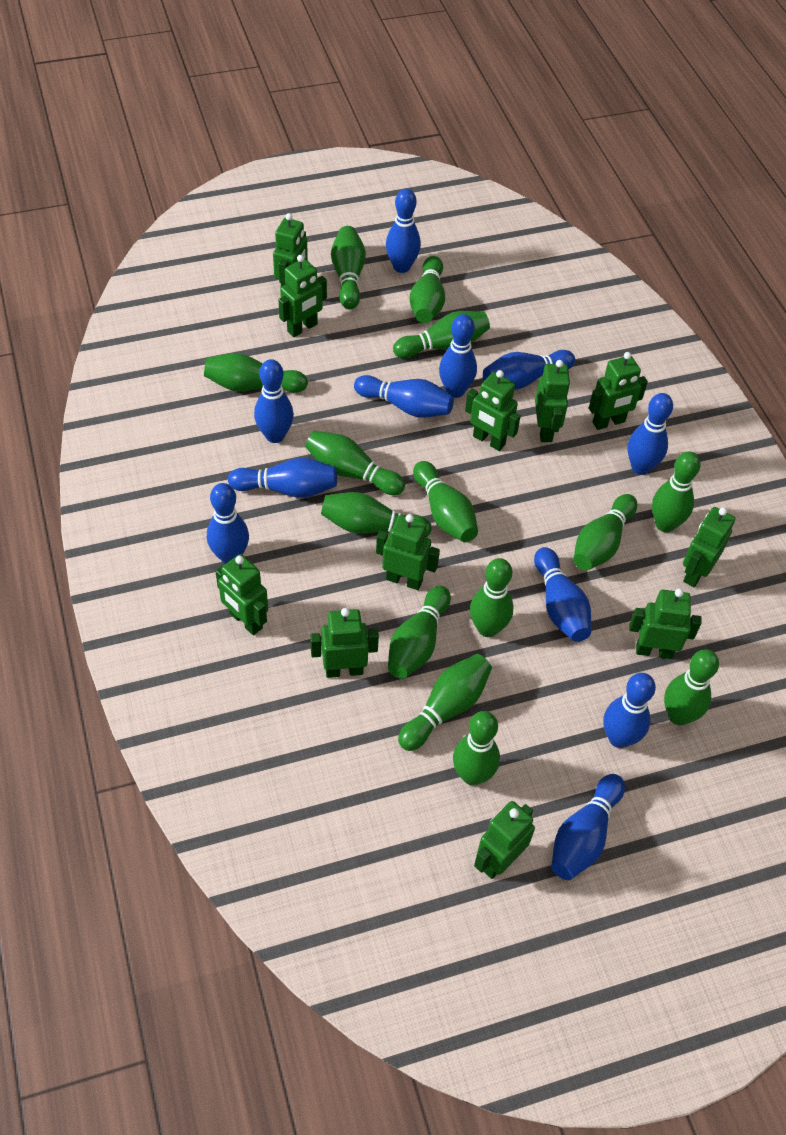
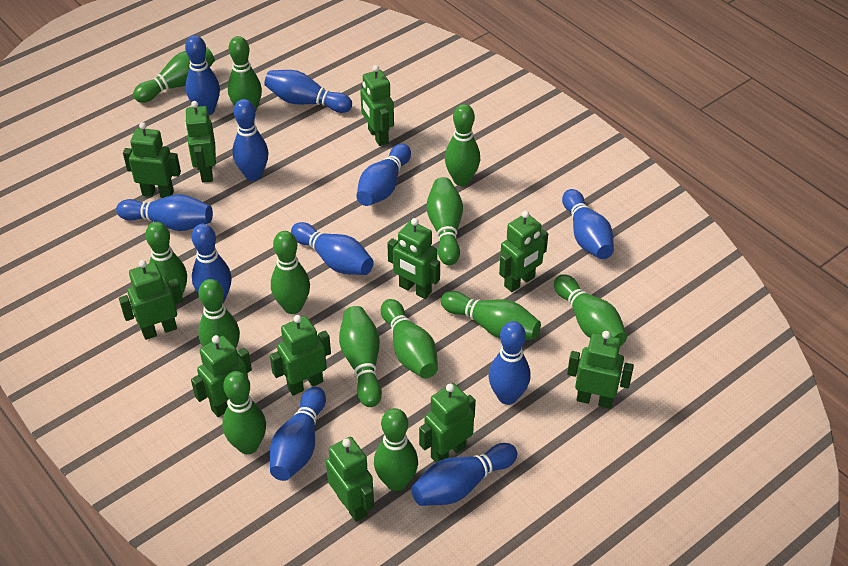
green bowling pin: [204,353,308,393] [305,431,405,495] [321,492,432,537] [331,226,366,309] [388,586,451,679] [393,311,490,358] [398,654,492,751] [410,256,445,323] [413,461,478,542] [453,711,500,786] [470,558,514,637] [573,494,637,571] [652,452,701,532] [664,649,719,725] = 14 -> [133,47,215,103] [145,222,187,296] [198,279,240,348] [222,371,266,454] [228,36,262,110] [271,231,310,314] [339,306,382,407] [374,408,418,491] [381,299,438,379] [426,177,463,265] [441,291,541,340] [445,104,480,186] [554,274,627,346] = 13

